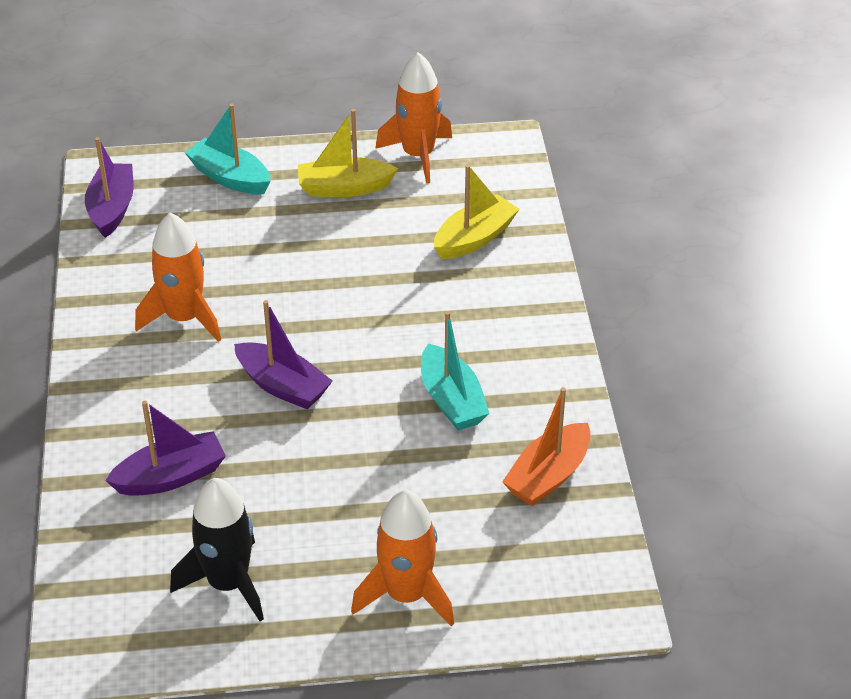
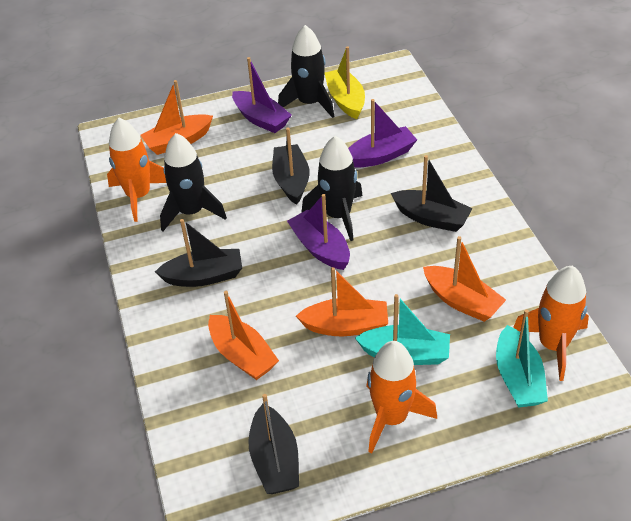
black boat: none = 0 -> [155,219,242,287] [248,394,299,494] [272,127,310,205] [391,155,473,232] = 4
black rocket: [170,478,264,621] = 1 -> [160,133,227,231] [278,25,334,118] [301,136,363,241] = 3
orange boat: [502,387,591,506] = 1 -> [141,80,213,155] [208,291,279,380] [296,267,388,336] [423,236,506,322] = 4
yellow boat: [298,109,398,197] [434,165,520,259] = 2 -> [324,46,365,119] = 1

